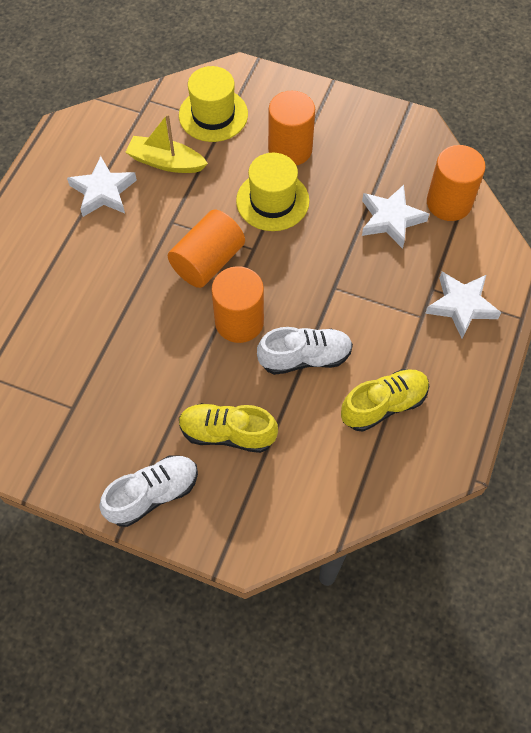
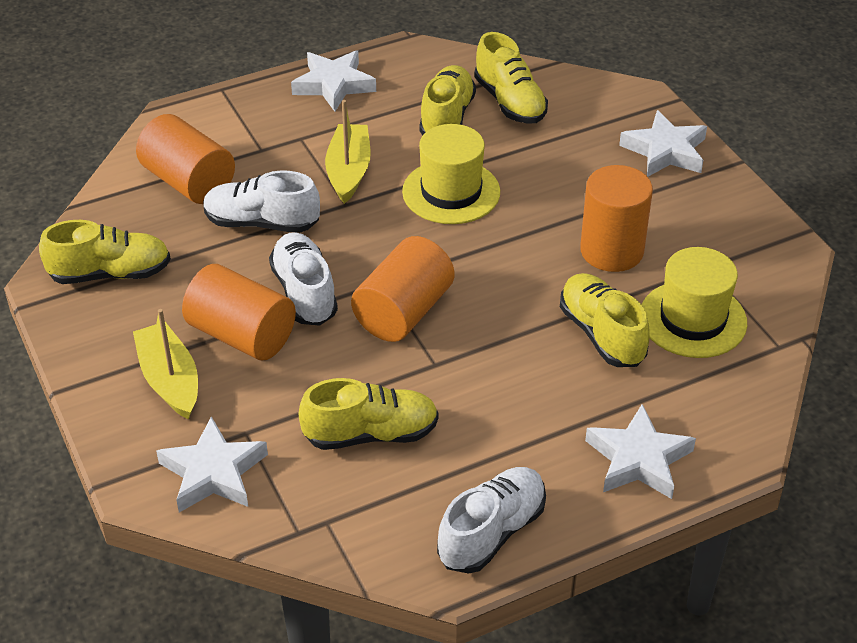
white shoe: [99,455,198,527] [257,327,353,375] = 2 -> [203,170,320,233] [269,232,338,326] [437,467,546,573] = 3
white star: [67,156,137,217] [362,185,429,249] [425,272,502,339] = 3 -> [156,416,268,512] [291,50,376,112] [585,404,696,499] [619,110,707,177] = 4
yellow boat: [125,114,208,173] = 1 -> [133,309,198,419] [325,100,371,204] = 2
yellow shoe: [179,403,278,453] [341,369,430,432] = 2 -> [39,220,171,284] [299,378,439,450] [419,65,476,135] [474,32,548,124] [560,273,650,367] = 5

